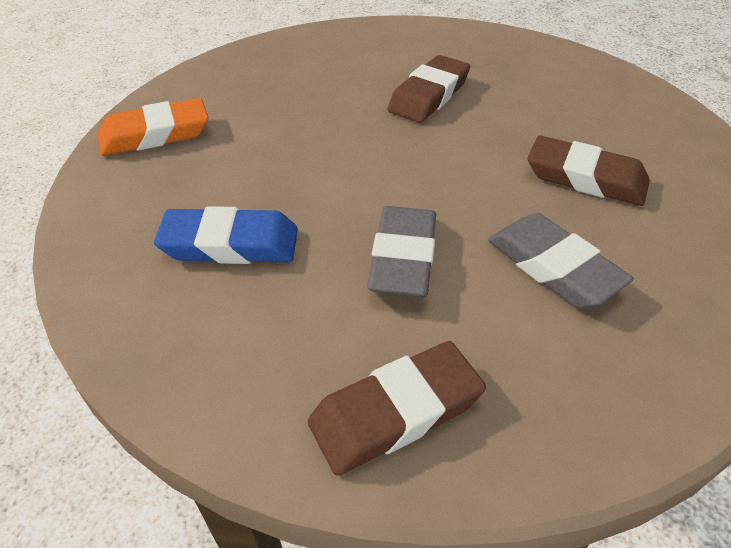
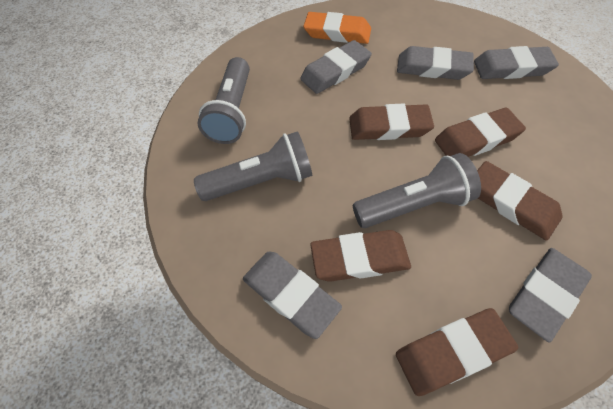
blue eraser: [154,206,298,264] = 1 -> none = 0
brown eraser: [308,341,486,476] [387,55,470,123] [527,135,650,206] = 3 -> [310,230,411,282] [349,104,434,140] [396,308,518,396] [435,108,526,157] [477,161,563,241] = 5
grey eraser: [367,206,436,297] [488,213,634,308] = 2 -> [243,252,342,339] [300,40,372,94] [397,46,474,80] [474,46,559,79] [509,248,592,343] = 5
grey flashlight: none = 0 -> [194,131,312,201] [197,57,250,144] [353,153,481,228] = 3

